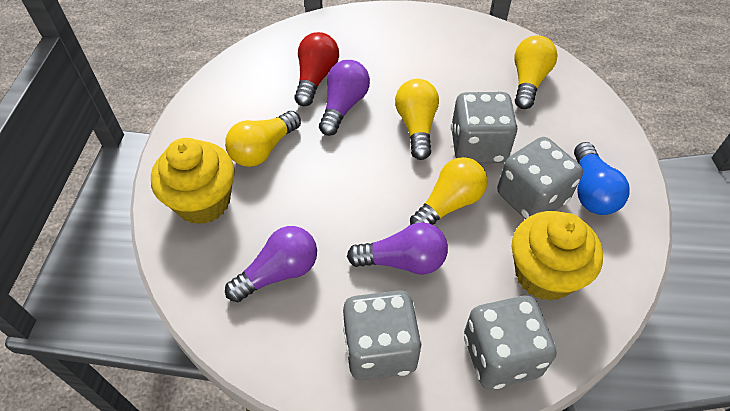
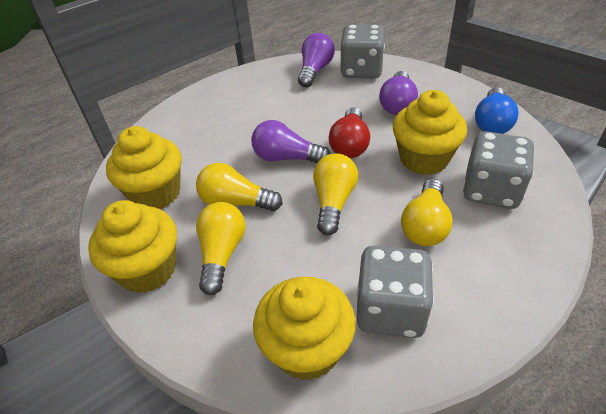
grey dice: [343,290,422,380] [451,92,518,163] [464,296,556,389] [497,137,583,220] = 4 -> [340,24,385,79] [356,246,434,338] [463,131,535,209] = 3
yellow cupcake: [151,138,235,224] [512,211,603,301] = 2 -> [88,200,177,293] [106,126,182,209] [253,277,356,381] [393,90,467,175] = 4

